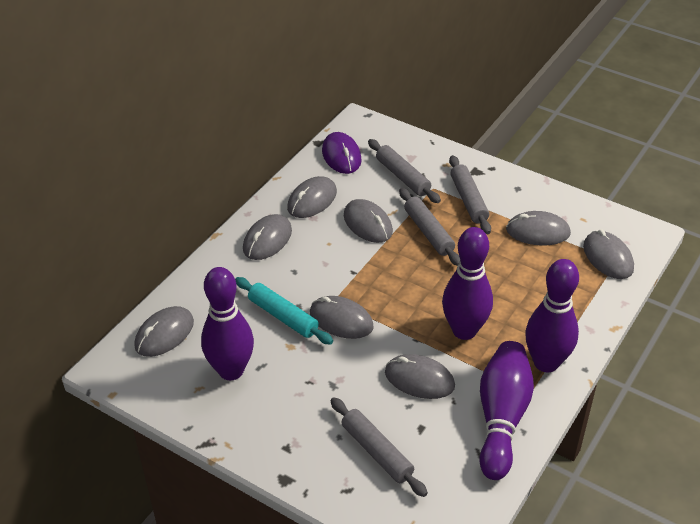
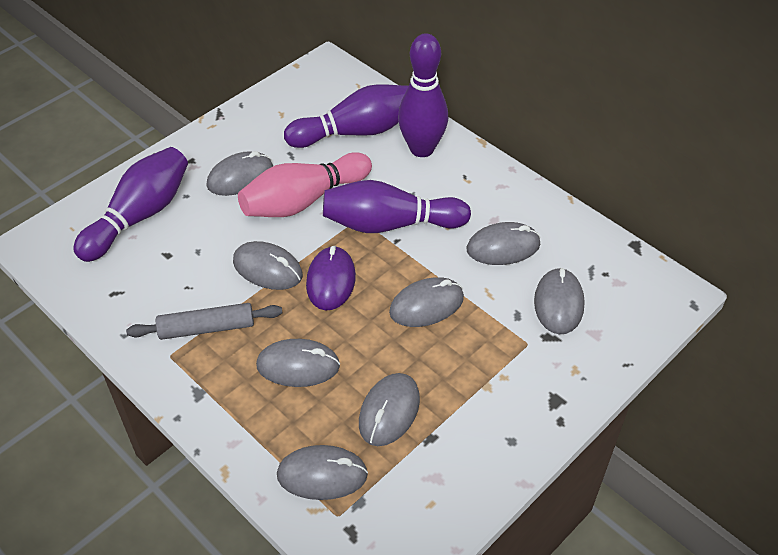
grey rolling pin: [330,397,428,497] [368,139,441,203] [399,188,460,266] [449,155,491,234] = 4 -> [126,303,282,340] = 1
pink bowling pin: none = 0 -> [238,152,372,217] = 1
turquoise rolling pin: [235,277,333,345] = 1 -> none = 0

